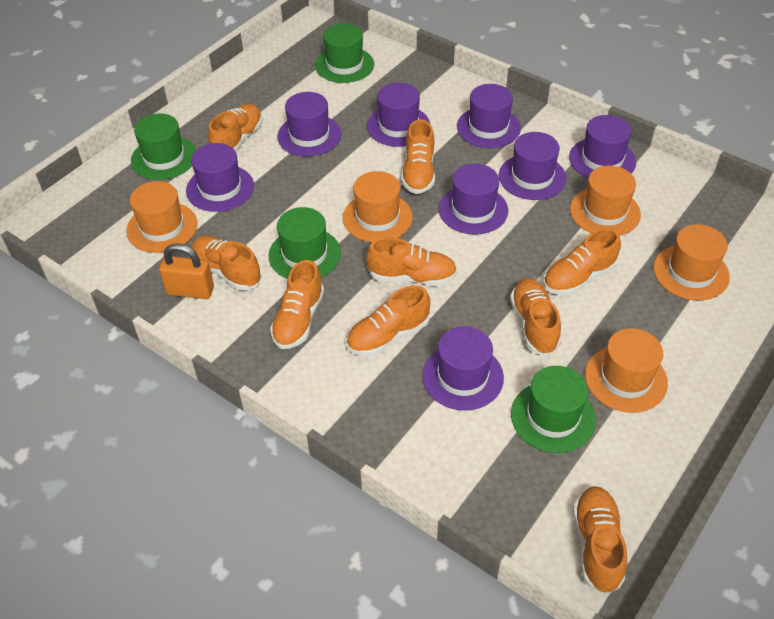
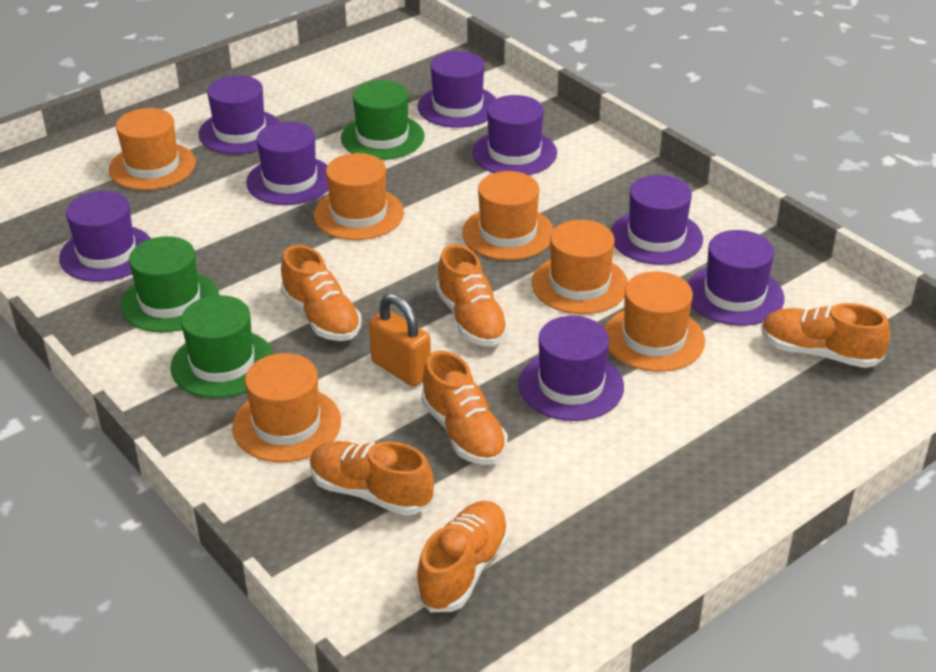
green hat: [131,113,196,180] [268,207,341,279] [315,23,374,83] [511,366,596,453] = 4 -> [120,236,219,332] [170,295,274,398] [341,80,425,160] = 3
orange hat: [126,181,198,253] [343,171,413,242] [570,166,641,236] [585,328,668,413] [653,224,730,301] = 5 -> [109,108,196,190] [232,353,341,462] [314,153,404,240] [462,171,554,260] [532,220,628,314] [605,271,705,372] = 6
orange shoe: [191,235,262,290] [208,103,263,151] [270,260,324,349] [346,285,430,356] [366,237,457,286] [401,119,435,194] [510,278,561,356] [543,228,621,295] [573,486,627,595] = 9 -> [281,245,361,341] [310,441,434,516] [415,501,509,612] [421,351,508,465] [436,244,509,346] [761,303,890,368] = 6

